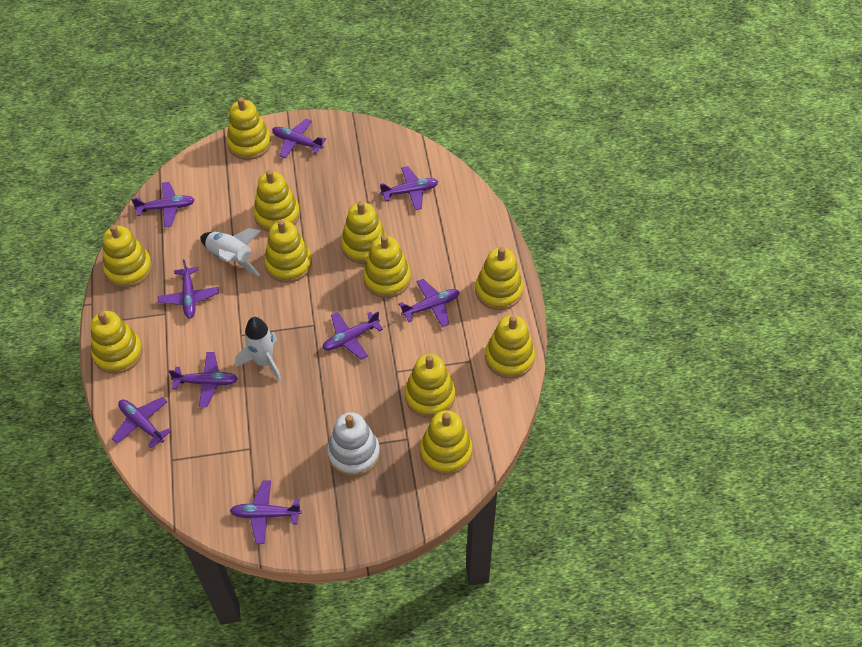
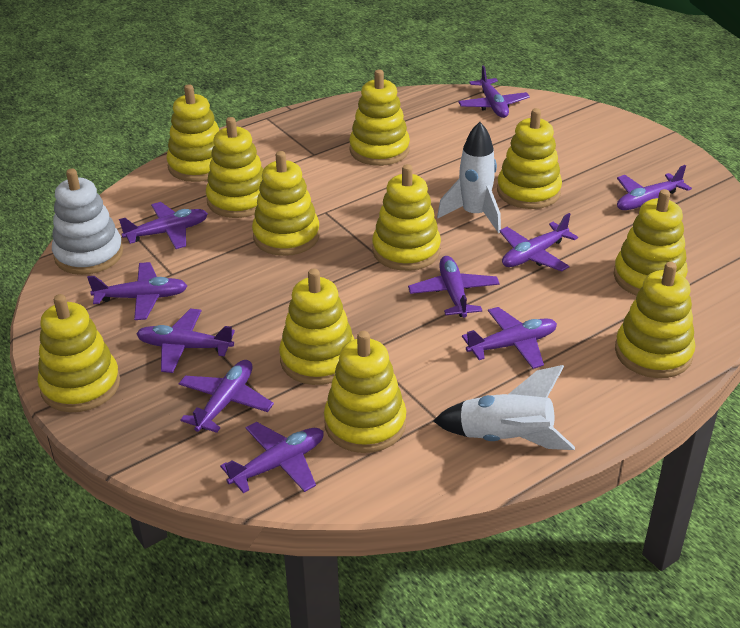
purple plane: [112,397,171,448] [131,182,195,227] [158,259,219,318] [168,352,238,407] [230,480,302,544] [272,119,326,159] [322,312,383,360] [380,166,438,210] [399,279,460,327] = 9 -> [87,262,187,320] [119,202,208,249] [136,308,235,373] [179,360,274,433] [220,422,324,493] [408,256,500,318] [458,65,530,118] [462,307,557,369] [499,213,578,271] [617,165,692,210] = 10

